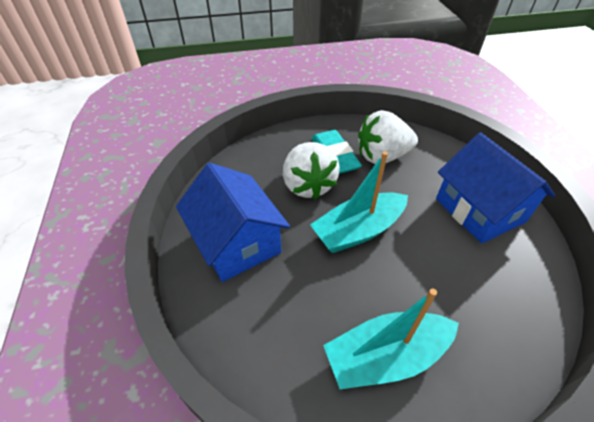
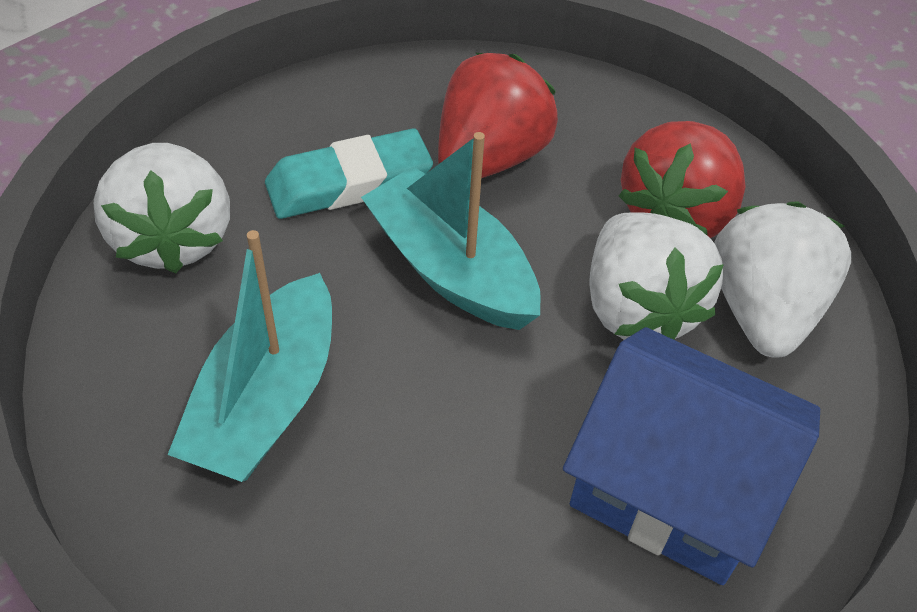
blue house: [176,163,290,282] [436,133,555,244] = 2 -> [563,327,820,585] = 1
red strawberry: none = 0 -> [438,52,558,178] [619,121,746,238] = 2
white strawberry: [283,142,340,200] [358,110,418,164] = 2 -> [94,143,230,274] [589,212,724,340] [714,201,852,358] = 3

